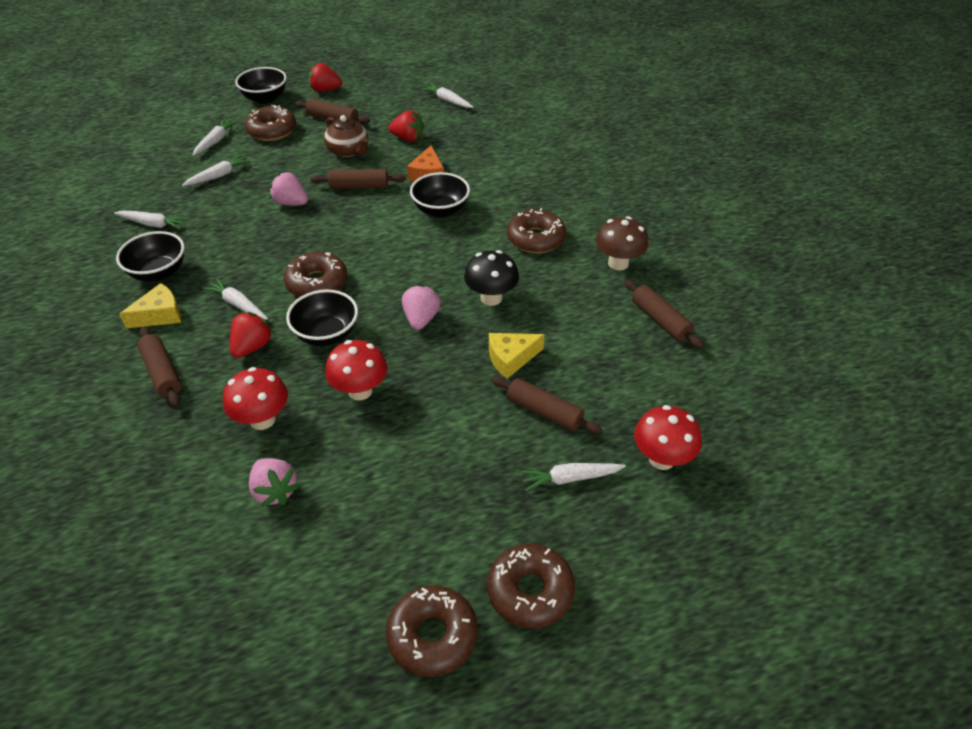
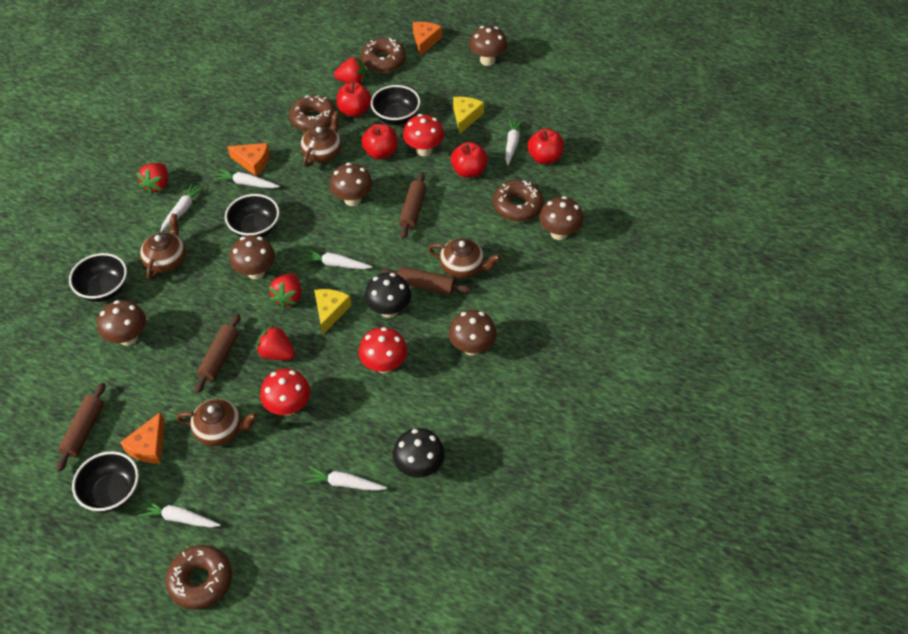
black mushroom: [464,250,519,306] = 1 -> [365,273,411,318] [393,428,445,478] = 2
brown donut: [245,105,296,141] [284,252,347,297] [386,585,478,677] [487,543,575,629] [507,208,566,253] = 5 -> [165,545,232,610] [289,95,336,132] [361,38,406,73] [493,180,544,222] = 4
brown mushroom: [596,216,648,270] = 1 -> [97,300,146,346] [229,235,275,279] [329,163,373,206] [449,310,497,356] [469,26,507,66] [539,196,583,240] = 6
brown rolling pin: [137,327,182,407] [295,99,370,124] [310,169,406,189] [491,376,603,434] [624,279,704,349] = 5 -> [56,382,105,472] [195,314,240,393] [381,266,471,295] [399,172,427,239] = 4
brown teapot: [324,115,368,157] = 1 -> [140,213,186,280] [176,399,257,446] [300,111,342,167] [428,238,500,279] = 4
orange cheese: [407,145,444,182] = 1 -> [120,412,165,463] [227,143,270,176] [413,22,442,56] = 3
pink strawberry: [249,458,300,507] [269,171,308,206] [402,284,441,330] = 3 -> none = 0
red apple: none = 0 -> [337,82,371,117] [362,124,397,159] [451,142,487,178] [528,129,564,164] = 4
red strawberry: [230,312,274,358] [309,63,342,92] [389,110,424,142] = 3 -> [136,163,168,194] [256,324,295,360] [269,274,301,308] [334,57,366,84] = 4

